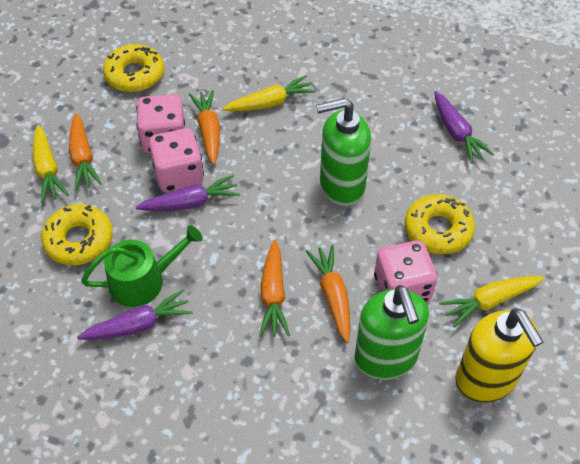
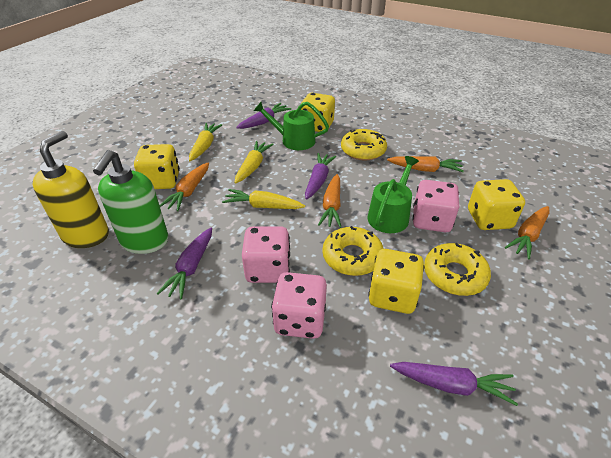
green soap dispenser: [316,98,371,206] [354,285,429,380] = 2 -> [93,150,168,254] = 1
green watering can: [81,225,203,307] = 1 -> [254,102,329,150] [367,156,419,233] = 2
purple carrot: [77,289,193,340] [136,175,240,211] [434,91,494,163] = 3 -> [157,228,212,300] [236,103,292,129] [305,153,336,199] [390,362,518,406] = 4
yellow dice: none = 0 -> [134,144,180,189] [301,93,335,132] [368,249,424,314] [468,179,525,230] = 4

